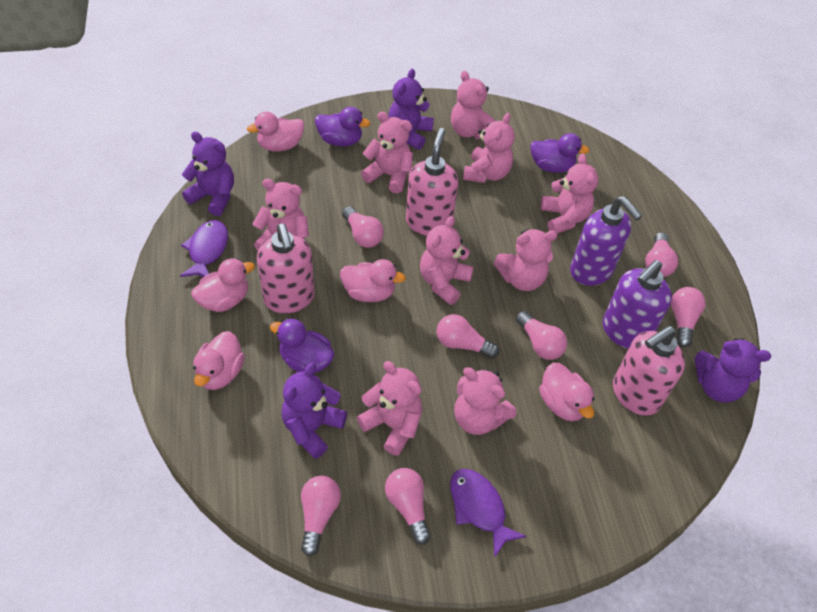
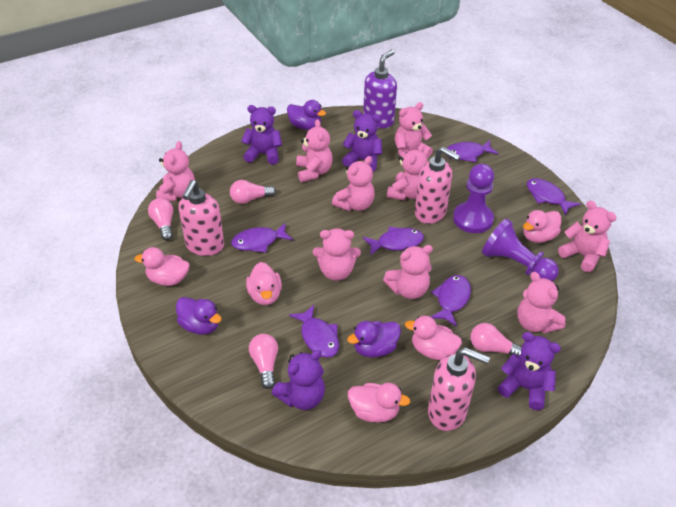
pink light bulb: [301,476,341,556] [342,206,384,248] [385,468,431,545] [437,314,499,358] [516,311,567,360] [645,232,678,277] [671,287,705,347] = 7 -> [148,198,173,240] [230,180,276,204] [249,334,278,389] [471,323,522,356] = 4
purple fish: [180,220,228,277] [450,469,527,558] = 2 -> [231,223,293,253] [289,305,339,358] [363,227,424,256] [431,275,471,327] [446,140,499,162] [527,178,580,215] = 6
purple pawn: none = 0 -> [453,164,494,233] [482,219,559,281] = 2
purple soap dispenser: [570,196,643,286] [603,260,672,349] = 2 -> [363,50,397,128] = 1

